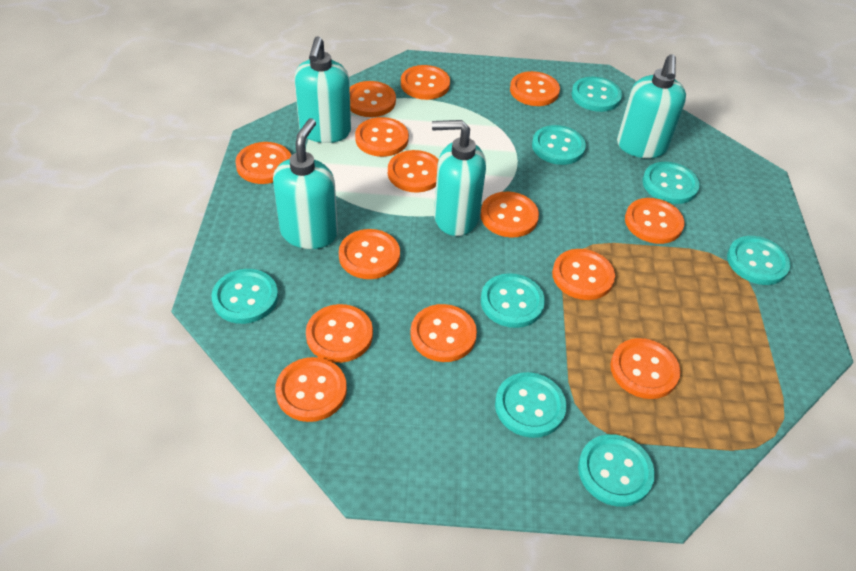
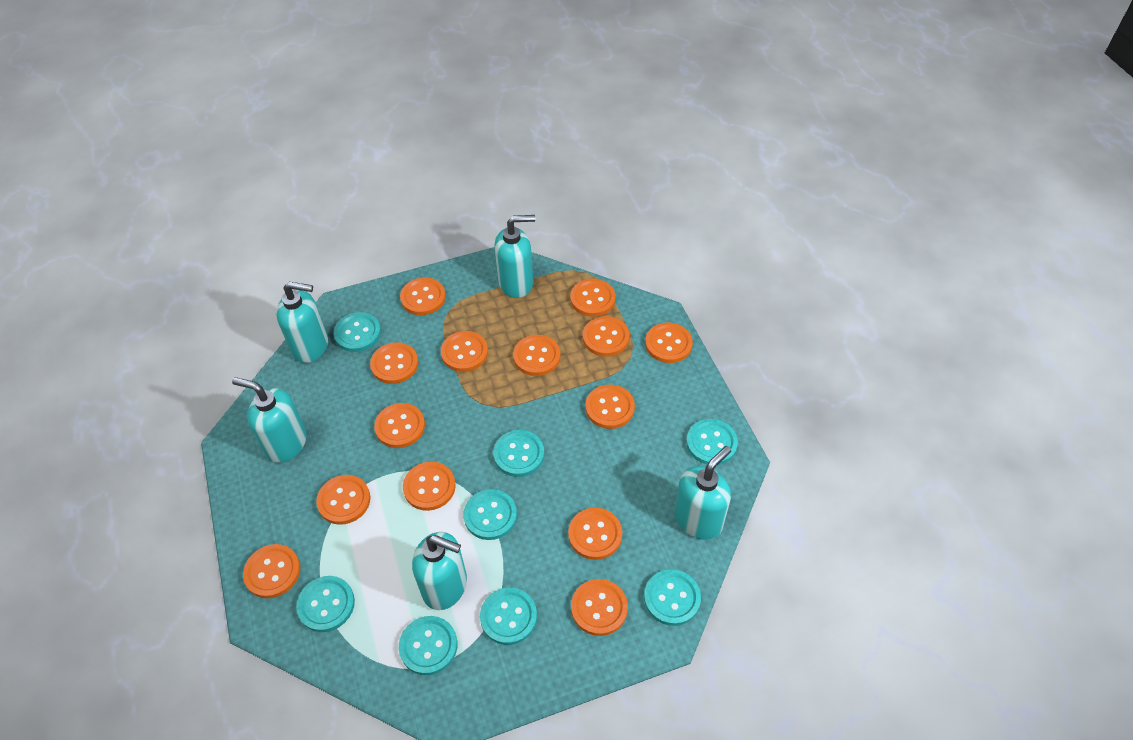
turquoise soap dispenser: [273,118,338,249] [294,36,351,143] [432,120,486,236] [617,54,686,158] = 4 -> [232,377,307,463] [276,282,328,363] [412,532,467,610] [494,215,535,298] [675,446,731,540] = 5

